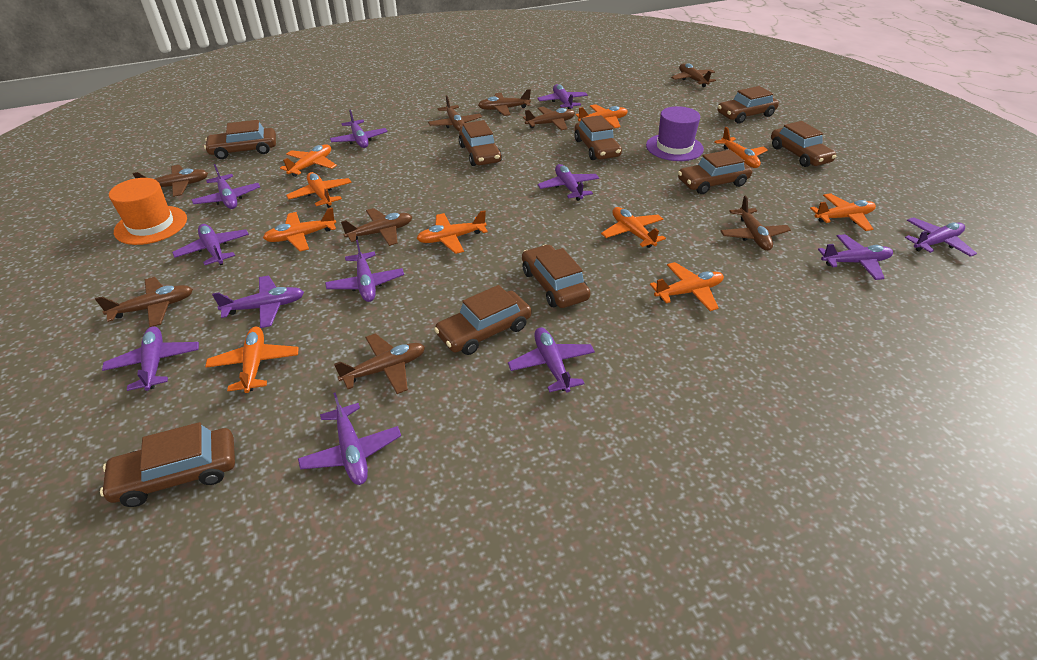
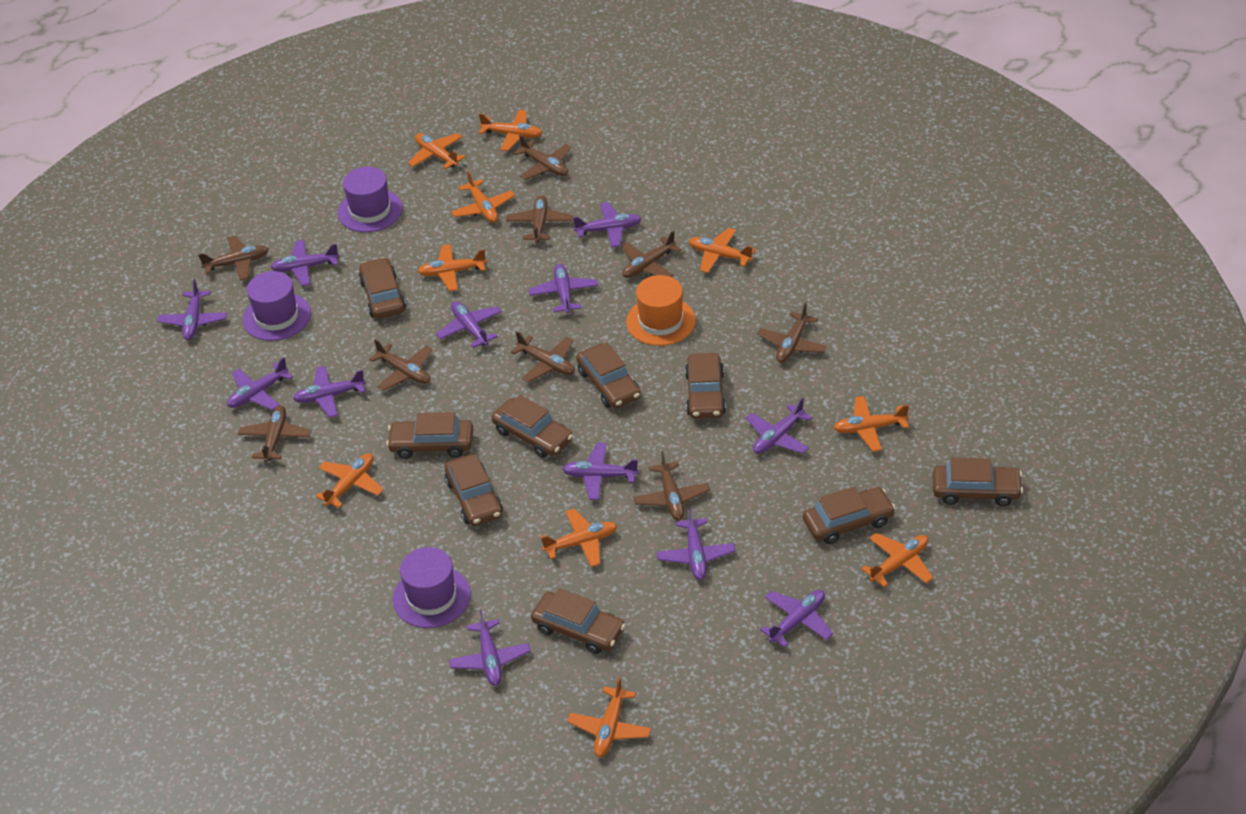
purple hat: [646,106,704,161] = 1 -> [243,271,311,341] [338,167,403,232] [393,547,471,628] = 3

